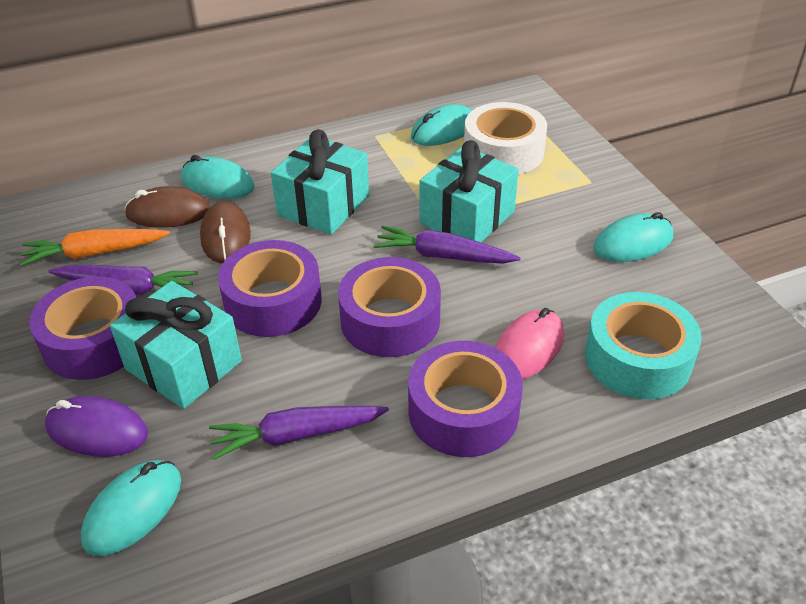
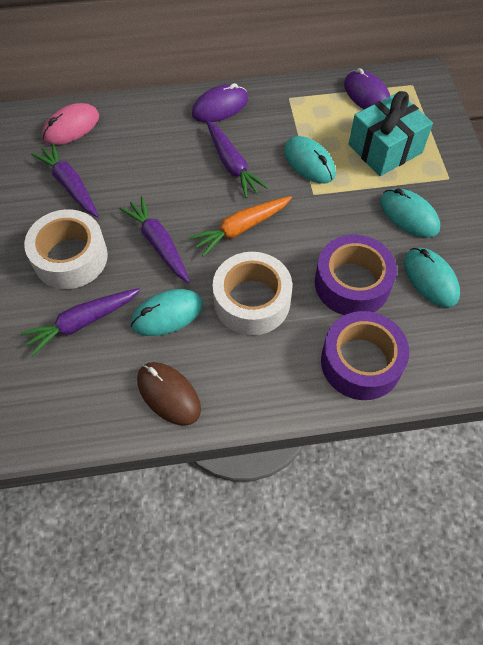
brown mouse: [124,186,210,228] [200,201,251,263] = 2 -> [137,362,201,426] = 1
purple carrot: [48,265,198,295] [209,406,389,460] [373,225,521,264] = 3 -> [20,288,140,356] [31,143,98,217] [119,196,190,283] [207,121,268,198] = 4
purple mouse: [45,396,148,457] = 1 -> [192,83,248,123] [344,68,390,109] = 2
purple tape: [29,277,136,380] [218,240,322,337] [338,257,441,357] [408,341,523,457] = 4 -> [315,234,397,315] [321,311,409,400] = 2
turquoise gift: [110,281,242,409] [271,129,369,235] [420,140,519,242] = 3 -> [349,91,433,176] = 1
turquoise tape: [585,292,702,399] = 1 -> none = 0
white tape: [464,102,547,175] = 1 -> [24,209,108,289] [213,252,292,335] = 2

